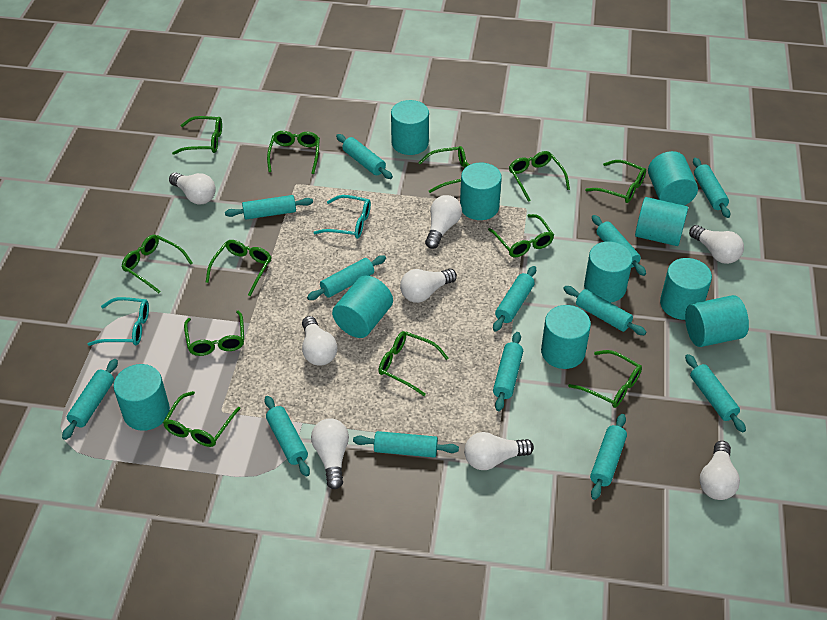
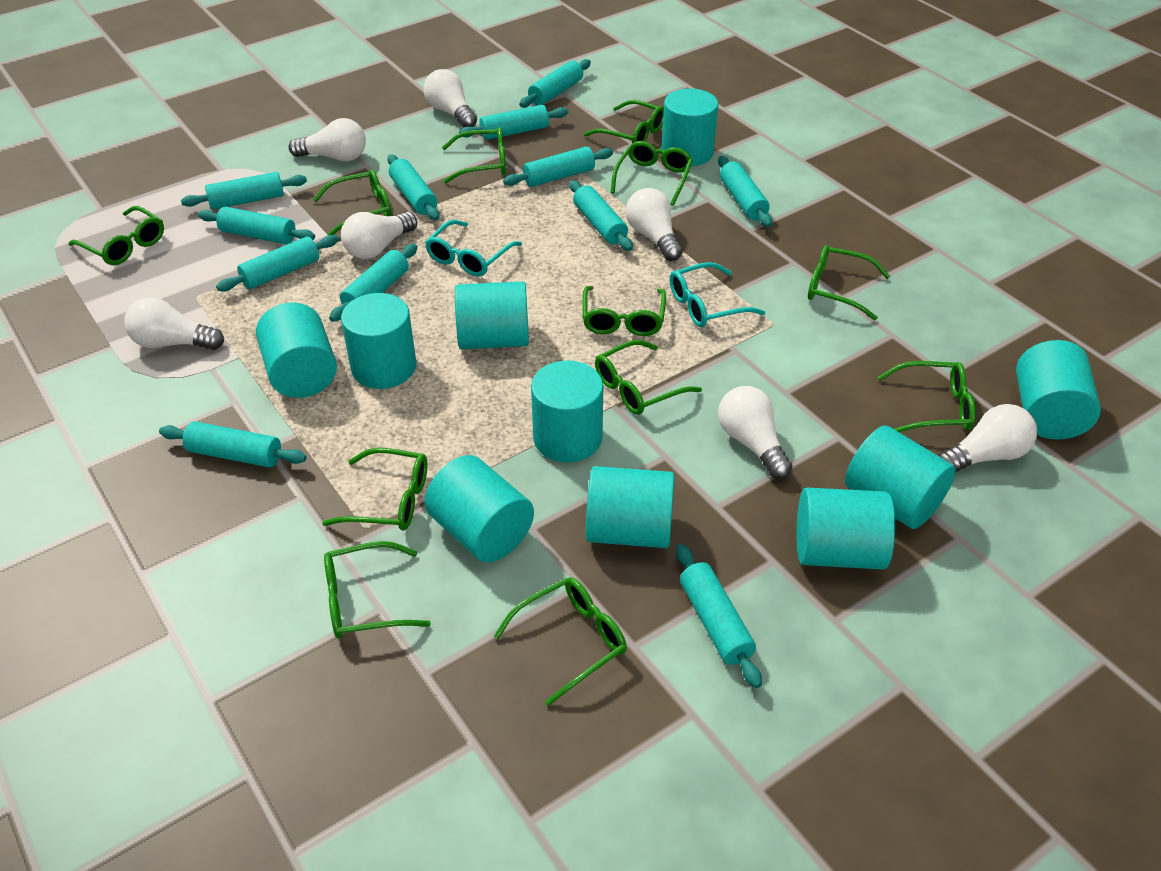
turquoise rolling pin: [62,359,118,440] [225,195,313,219] [265,396,310,477] [307,255,386,300] [336,134,393,179] [353,431,459,457] [493,266,536,332] [493,332,523,411] [563,286,646,335] [590,414,627,500] [592,215,646,276] [685,354,746,432] [693,158,730,218] = 13 -> [159,421,306,468] [181,172,307,209] [198,207,315,244] [216,235,339,292] [329,244,417,322] [387,155,440,220] [459,105,568,140] [503,147,613,187] [519,59,591,107] [570,180,633,251] [676,544,762,688] [718,156,772,227] = 12
white light bulb: [169,173,216,204] [302,316,337,366] [311,419,349,489] [400,268,457,303] [425,195,462,249] [464,432,534,470] [689,225,744,264] [700,441,740,500] = 8 -> [124,297,224,350] [288,118,366,161] [341,212,417,259] [423,69,477,128] [626,188,683,261] [718,386,792,479] [938,404,1037,472] = 7

